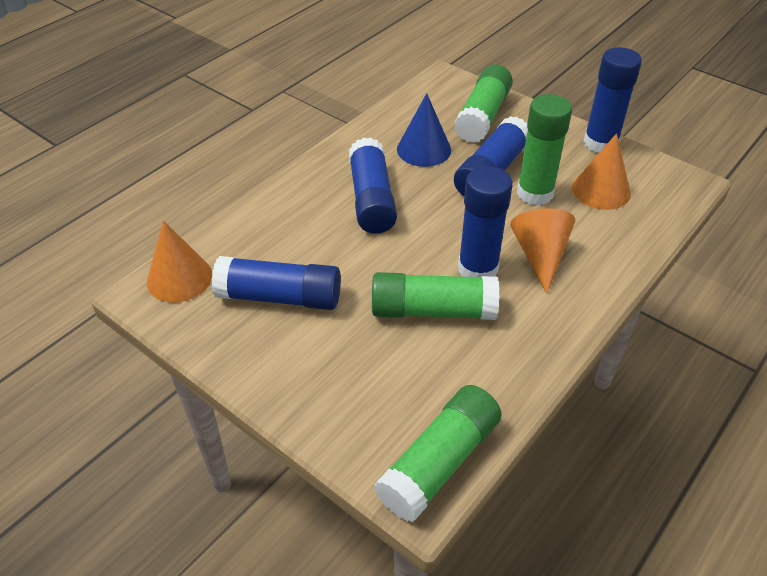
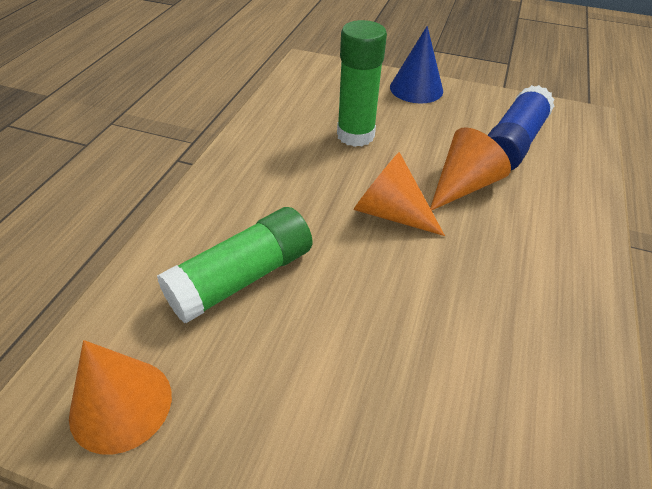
blue glue stick: [211,256,341,310] [349,137,397,234] [454,116,528,196] [458,166,513,277] [583,47,642,153] = 5 -> [488,85,555,170] = 1
green glue stick: [372,272,499,320] [374,385,502,522] [454,64,513,143] [517,94,572,206] = 4 -> [157,207,312,323] [337,20,387,147] = 2

